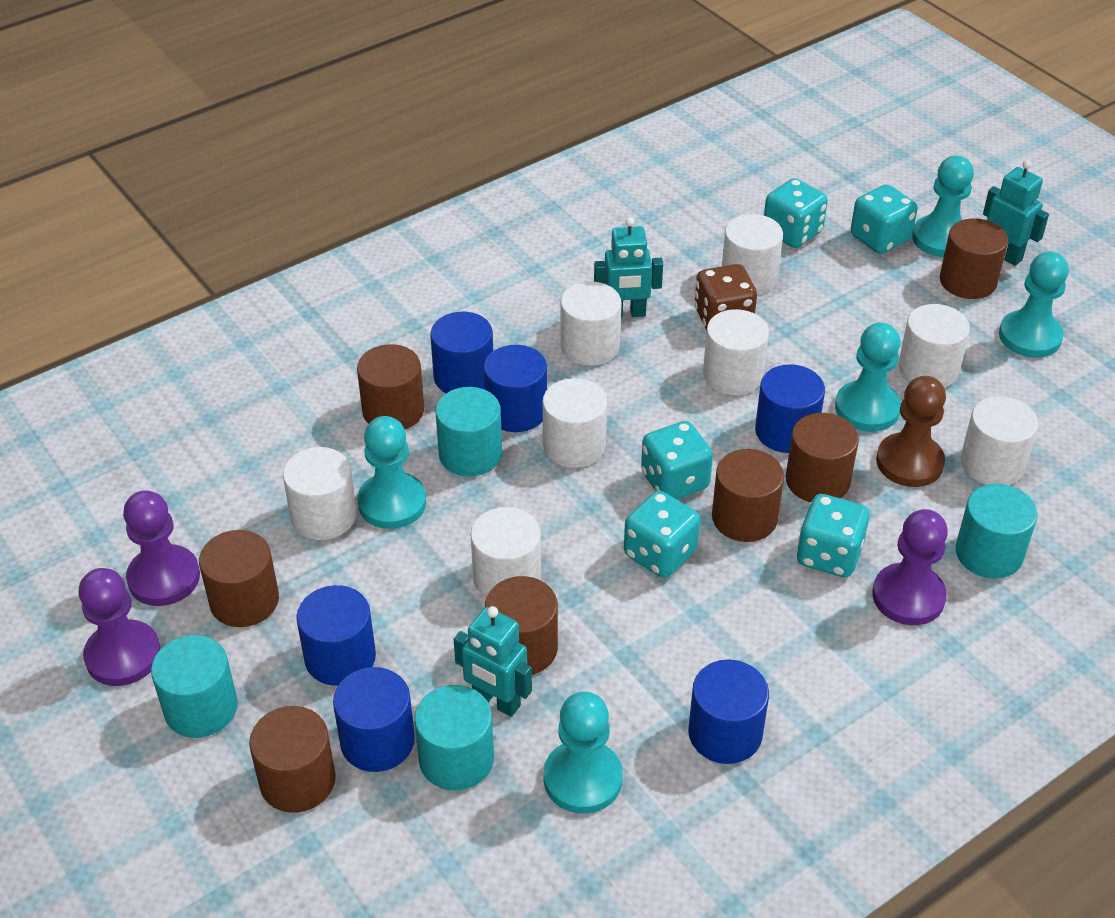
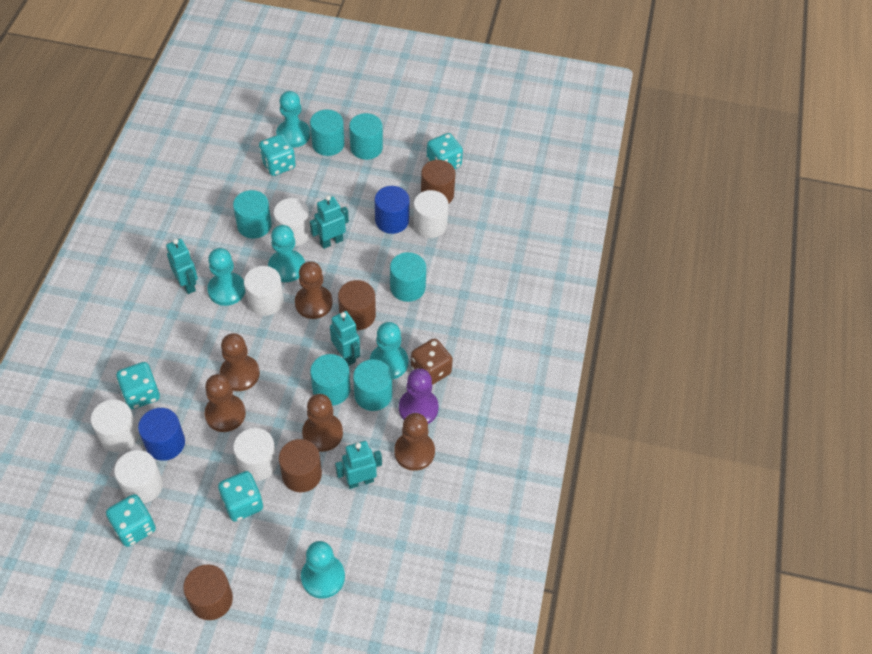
blue cylinder: [296,585,376,686] [333,667,415,772] [430,312,493,393] [484,345,547,432] [688,660,769,764] [755,364,825,453] = 6 -> [138,408,185,461] [375,186,409,234] = 2
brown cylinder: [199,530,279,627] [249,706,336,813] [357,344,424,429] [485,576,558,675] [712,449,784,542] [786,413,859,502] [940,218,1008,299] = 7 -> [183,564,233,620] [279,439,322,492] [338,280,376,330] [421,160,456,204] = 4
brown pawn: [876,376,946,487] = 1 -> [204,374,246,432] [220,333,260,391] [295,261,333,319] [302,394,343,452] [394,413,435,471] = 5
purple pawn: [79,568,161,686] [123,490,200,606] [872,509,948,625] = 3 -> [399,368,439,424] = 1
turquoise cylinder: [151,635,238,738] [414,685,494,790] [435,387,502,477] [955,484,1038,579] = 4 -> [233,190,272,239] [310,110,345,156] [310,354,351,406] [349,113,383,160] [353,359,392,411] [390,252,426,302] = 6
turquoise robot: [454,606,532,717] [594,217,663,318] [983,160,1049,266] = 3 -> [166,239,198,294] [309,195,349,249] [330,311,360,366] [335,441,382,489] = 4
white cylinder: [283,447,357,540] [470,507,541,597] [542,378,607,468] [560,281,622,366] [703,309,769,395] [722,214,783,294] [898,304,970,388] [960,396,1038,485] = 8 -> [91,399,139,452] [114,450,163,504] [233,428,278,481] [244,266,284,316] [273,198,311,246] [413,190,449,238] = 6

